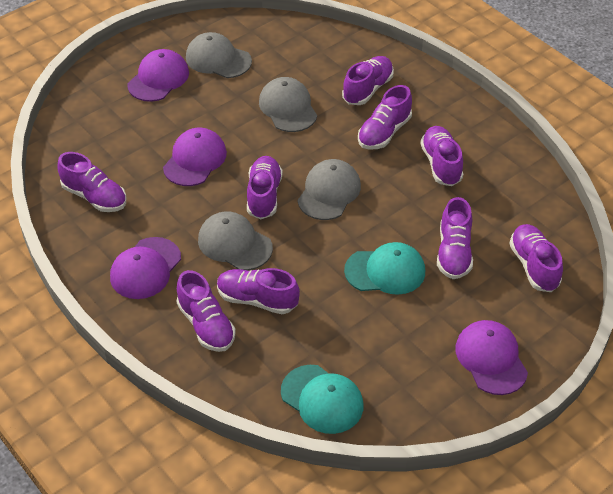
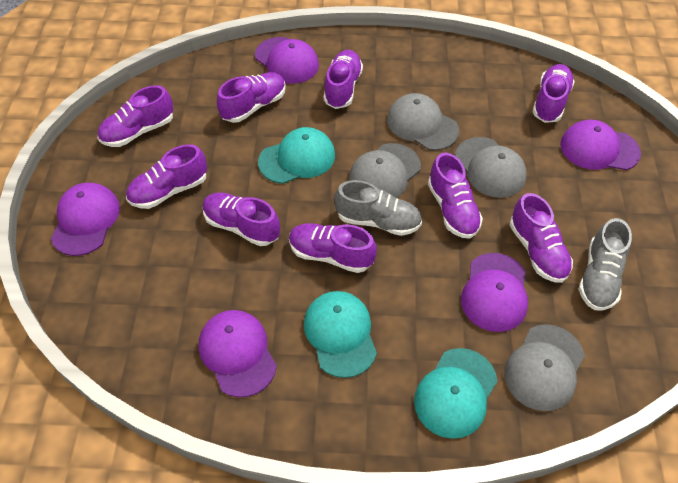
grey shoe: none = 0 -> [335,180,422,236] [578,218,632,311] = 2
purple cap: [110,237,181,299] [128,49,189,102] [163,128,227,186] [455,320,528,395] = 4 -> [51,183,120,256] [199,310,277,398] [255,37,319,84] [461,253,528,332] [560,120,641,170] = 5
turquoise cap: [281,365,364,434] [344,242,425,295] = 2 -> [258,127,335,184] [304,291,377,378] [414,348,497,439] = 3

